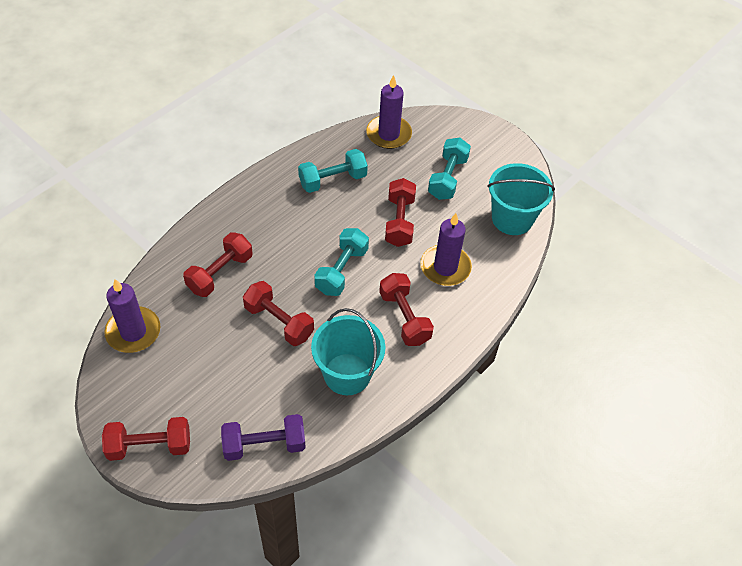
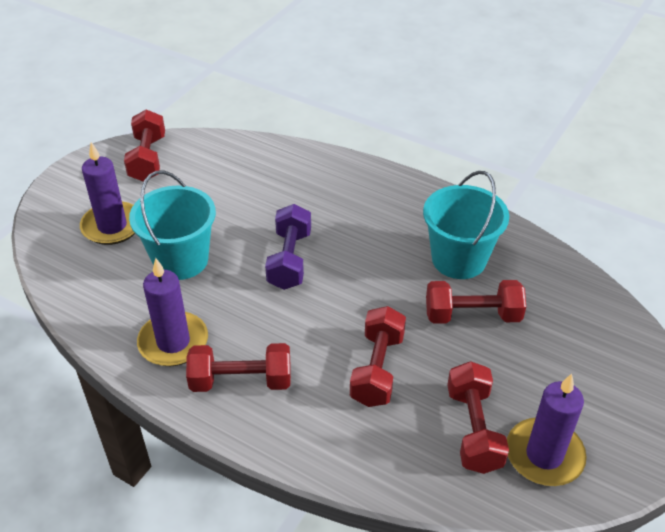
turquoise dumbbell: [298,149,368,193] [314,228,369,296] [428,138,471,200] = 3 -> none = 0

